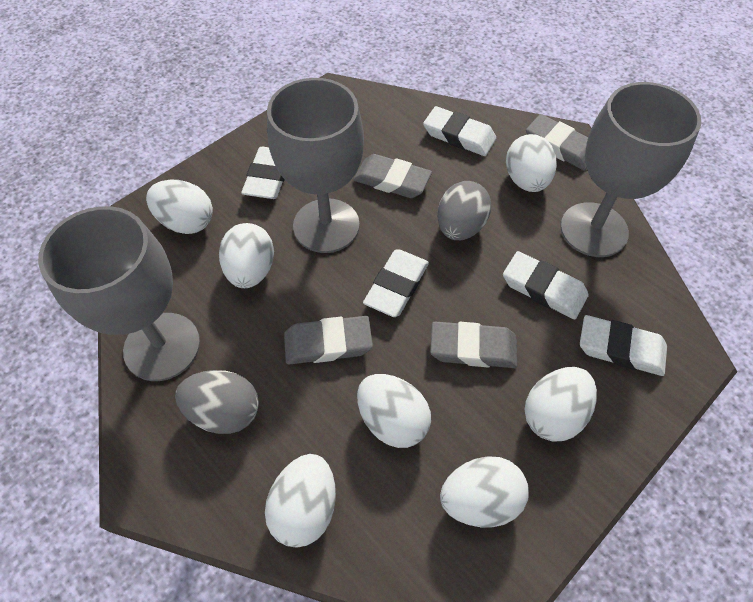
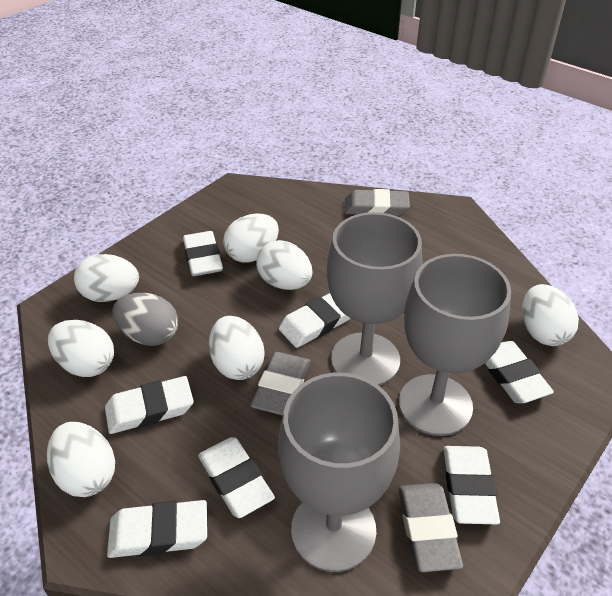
grey egg: [175,370,259,434] [438,181,491,240] = 2 -> [112,293,178,346] = 1
grey eraser: [284,316,373,364] [353,154,432,198] [430,321,517,368] [526,114,588,170] = 4 -> [251,352,310,416] [345,189,410,216] [399,483,463,572] = 3
white eraser: [241,147,285,199] [363,250,429,317] [423,106,496,156] [503,251,589,319] [580,315,667,376] = 5 -> [105,376,194,434] [107,500,207,558] [183,231,223,276] [198,437,275,518] [279,293,350,348] [444,446,500,525] [485,341,554,403] = 7

